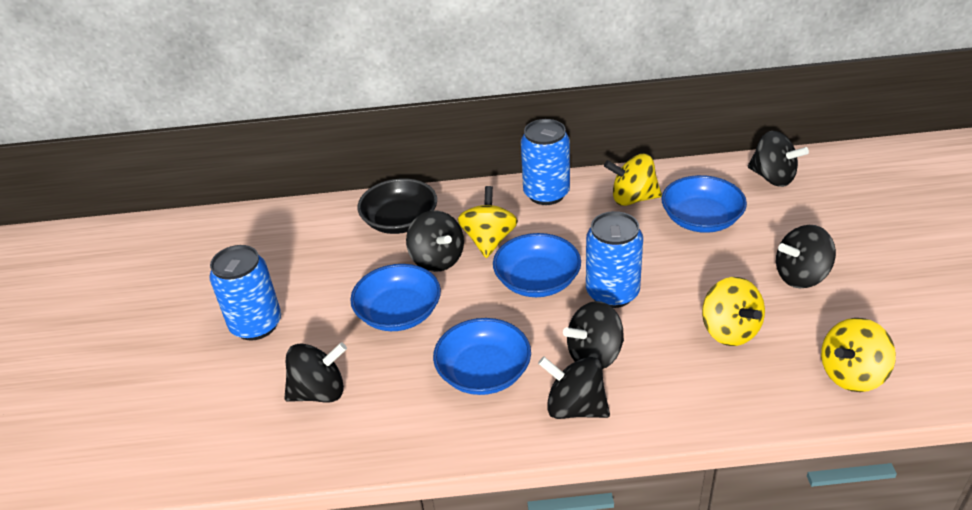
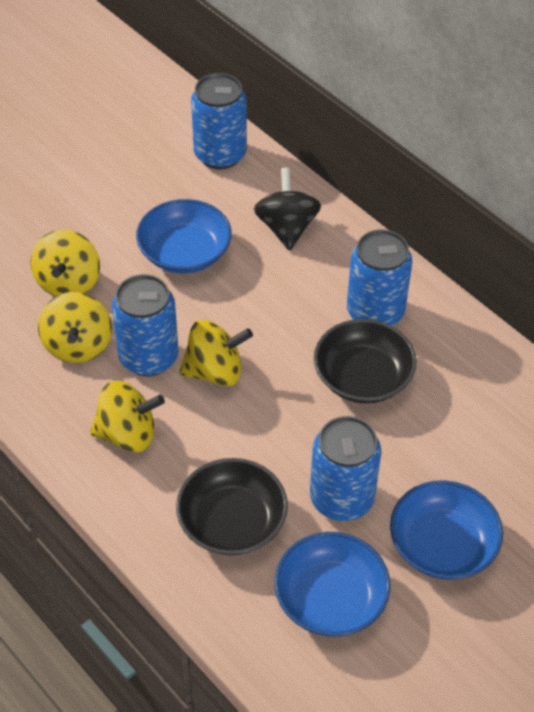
black bowl: [358,178,437,234] = 1 -> [176,458,288,555] [314,319,416,403] = 2
black spinning top: [284,342,347,403] [406,210,464,272] [538,356,610,419] [563,301,624,369] [748,131,809,187] [776,225,836,288] = 6 -> [254,168,321,251] = 1
blue bowl: [350,264,441,331] [433,318,531,395] [493,233,581,297] [662,175,747,233] = 4 -> [136,199,232,273] [274,532,391,637] [390,480,503,580] = 3
blue can: [209,245,281,341] [521,119,570,205] [586,211,643,308] = 3 -> [112,274,179,376] [191,73,247,169] [310,416,381,521] [347,230,412,326] = 4

